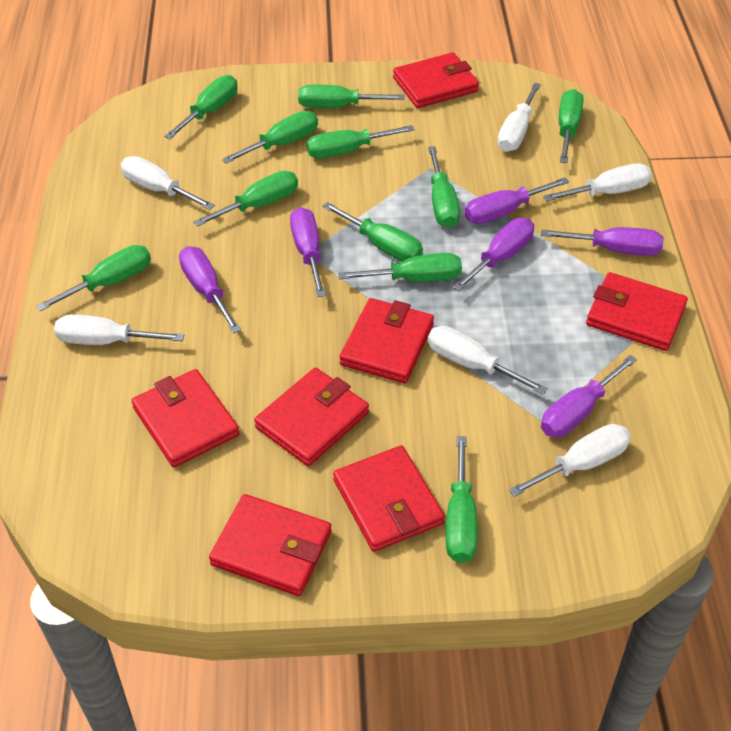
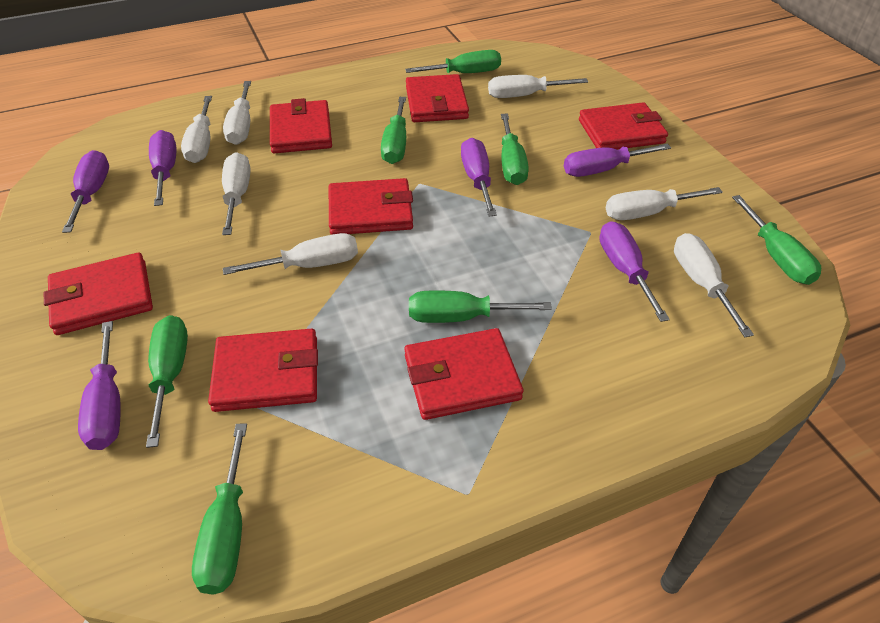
green screwdriver: [37,245,151,311] [164,75,237,139] [193,171,298,227] [222,111,318,164] [298,85,405,108] [306,125,415,159] [322,202,423,262] [338,253,462,282] [428,146,460,228] [446,436,478,563] [559,89,583,163] = 11 -> [146,315,188,448] [192,423,247,595] [381,97,406,164] [405,50,501,73] [409,290,552,323] [501,114,529,185] [732,195,821,285] = 7
white screwdriver: [54,314,184,345] [121,156,215,210] [428,326,548,395] [497,83,541,152] [509,424,631,497] [543,163,652,201] = 6 -> [181,96,212,163] [222,152,250,235] [223,81,251,145] [223,233,358,275] [488,75,588,98] [606,187,723,220] [674,233,754,337] = 7

